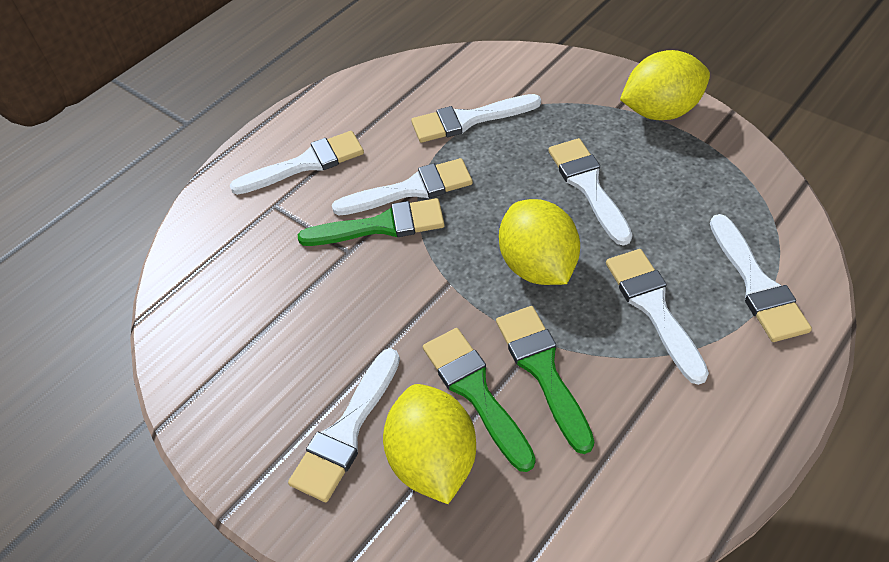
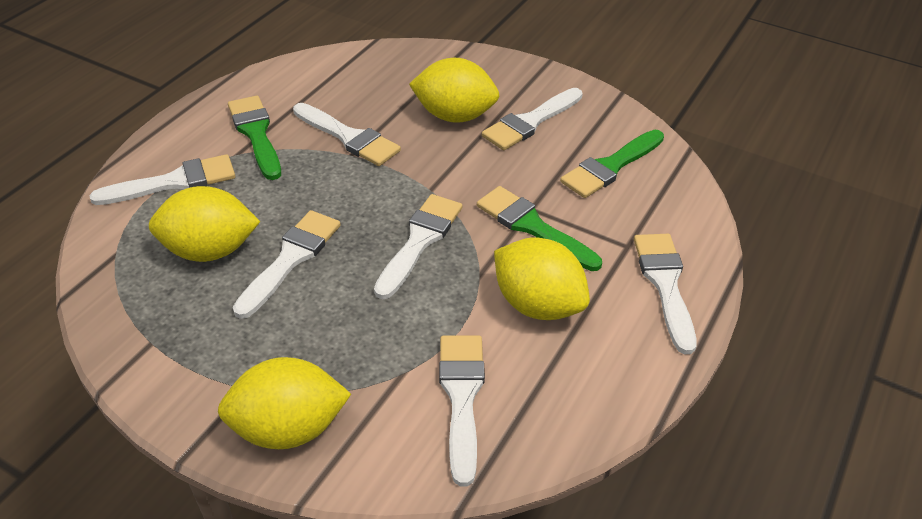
yellow lemon: [383,384,476,504] [499,199,580,285] [620,50,710,120] = 3 -> [149,186,260,262] [218,357,351,449] [409,58,499,123] [494,237,590,320] = 4

